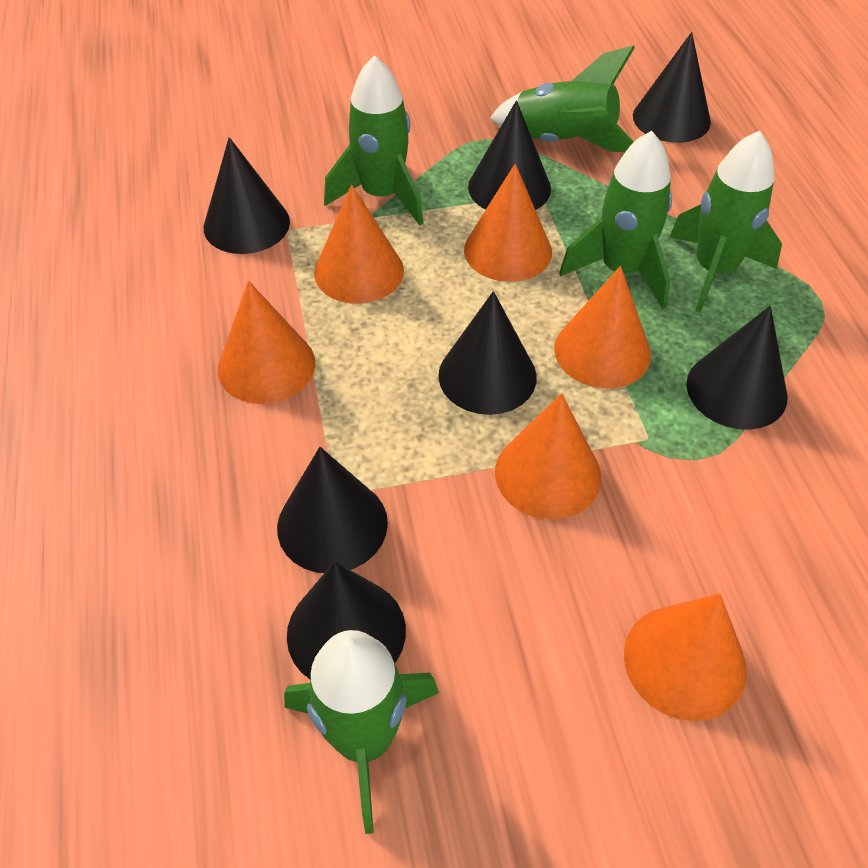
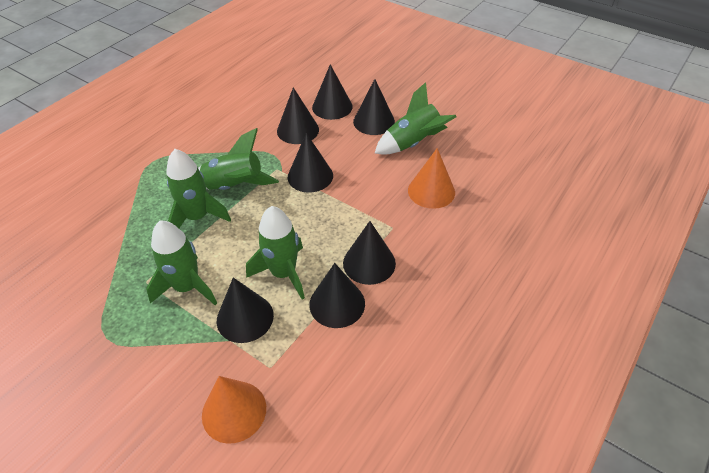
orange cone: [218,281,316,404] [314,185,404,304] [464,164,552,282] [495,393,601,520] [554,266,651,389] [624,593,747,721] = 6 -> [202,376,266,444] [408,148,455,209] = 2

